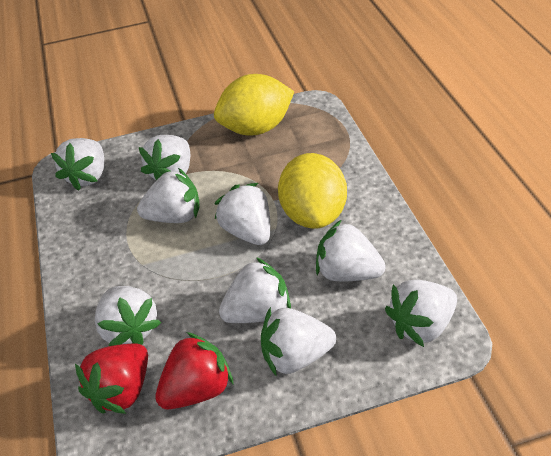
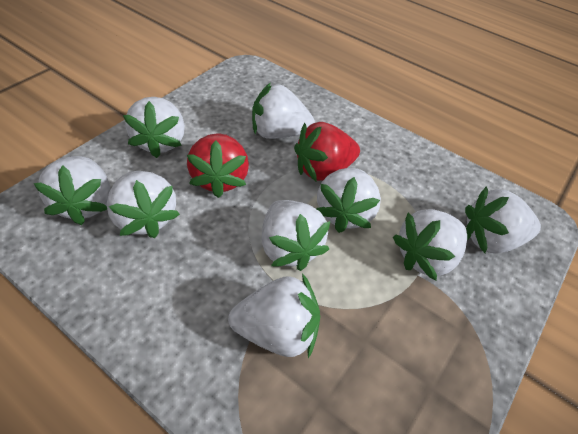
yellow lemon: [214,74,294,136] [278,153,347,229] = 2 -> none = 0

